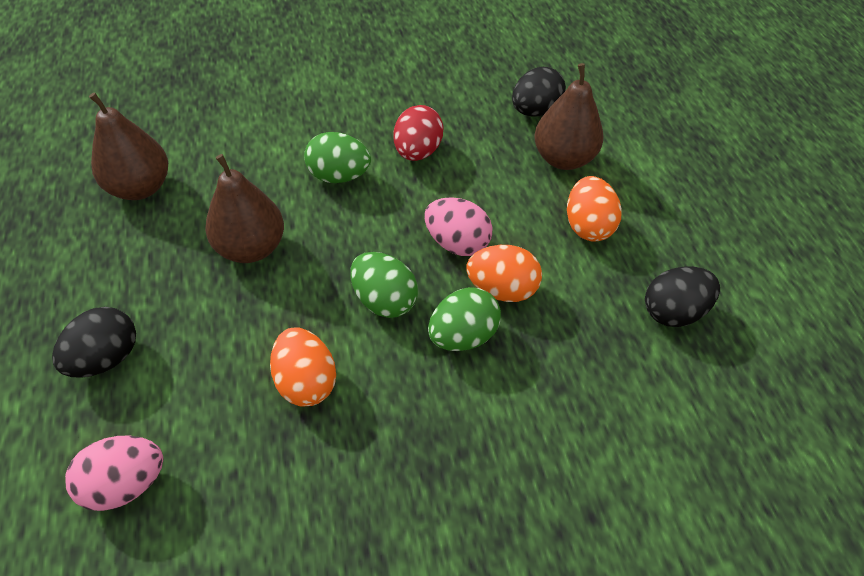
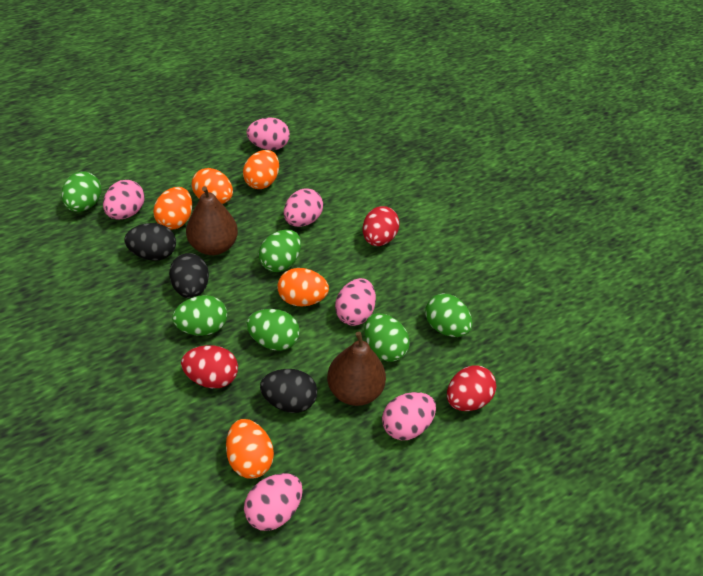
brown pear: [89,92,168,200] [205,154,284,263] [534,63,603,170] = 3 -> [186,186,238,255] [327,331,386,406] = 2
green egg: [304,132,371,183] [350,252,418,318] [428,287,501,351] = 3 -> [61,171,102,212] [172,295,227,336] [246,309,300,351] [259,230,301,272] [364,313,410,362] [425,293,472,337] = 6
orange egg: [270,327,336,407] [466,245,542,302] [567,176,622,242] = 3 -> [153,187,192,230] [192,168,233,204] [226,419,274,478] [243,150,279,189] [277,268,329,306] = 5
pink egg: [65,436,163,511] [425,197,493,256] = 2 -> [103,180,145,220] [244,473,303,531] [246,117,290,150] [284,189,323,227] [335,278,376,326] [382,392,436,440] = 6
red egg: [393,105,444,161] = 1 -> [181,345,238,388] [363,206,400,246] [447,365,496,411] = 3

